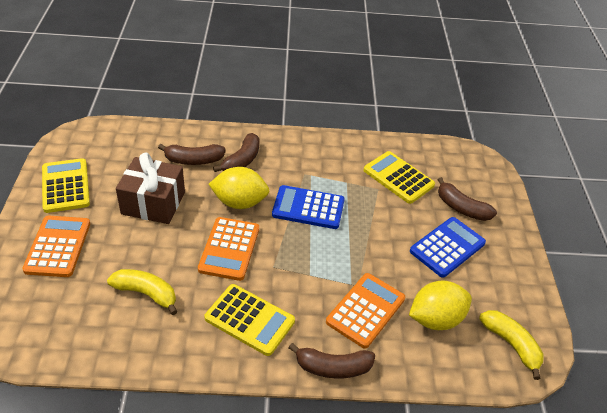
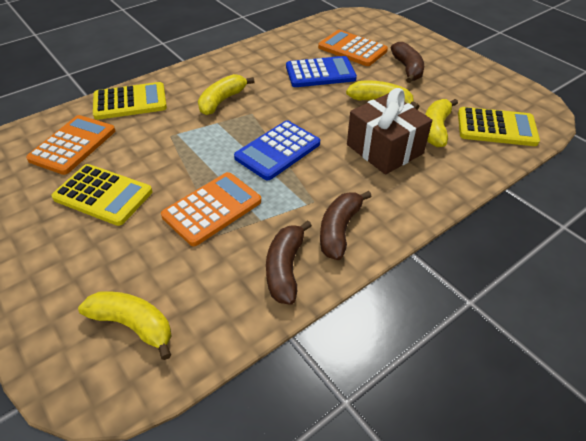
brown banana: [158,144,225,165] [213,133,260,172] [289,343,375,379] [437,177,497,221] = 4 -> [266,220,312,305] [320,191,372,260] [391,42,424,83] = 3
yellow banana: [107,269,177,315] [479,310,544,380] = 2 -> [78,291,172,360] [198,74,255,115] [346,81,420,110] [425,99,458,147] = 4
yellow lemon: [208,167,269,209] [409,281,472,330] = 2 -> none = 0

